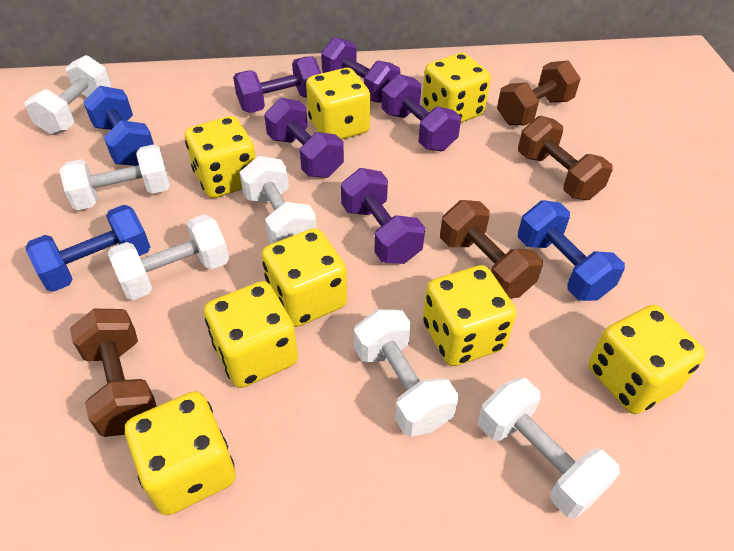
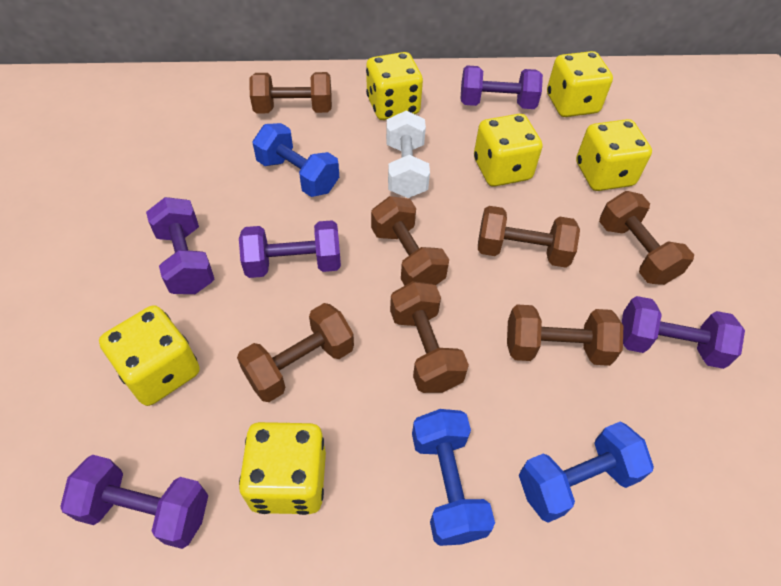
brown dumbbell: [70,309,157,437] [440,200,543,298] [497,61,581,125] [518,116,613,200] = 4 -> [237,303,354,402] [249,72,332,114] [371,196,449,286] [390,281,469,393] [478,206,580,268] [507,305,623,366] [599,191,694,285] = 7
white dumbbell: [24,55,112,135] [59,144,170,210] [108,214,229,300] [239,156,316,244] [354,310,458,437] [478,378,620,518] = 6 -> [386,110,430,198] = 1
yellow dice: [125,391,236,515] [185,116,256,198] [204,281,298,388] [261,228,347,327] [306,68,371,140] [422,53,491,123] [423,265,516,366] [589,305,705,414] = 8 -> [99,305,200,406] [239,422,326,515] [366,52,423,120] [474,114,542,187] [547,51,613,117] [576,119,652,191] = 6

